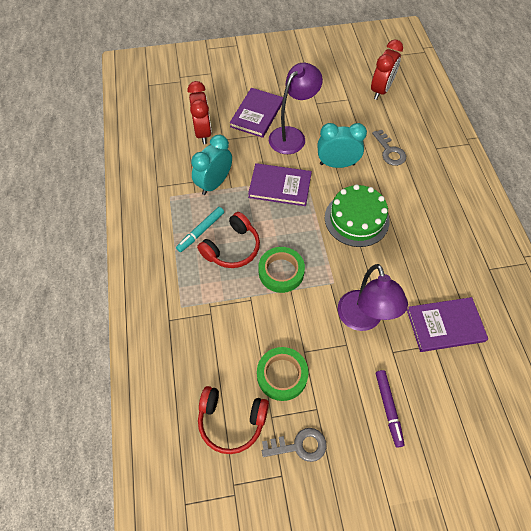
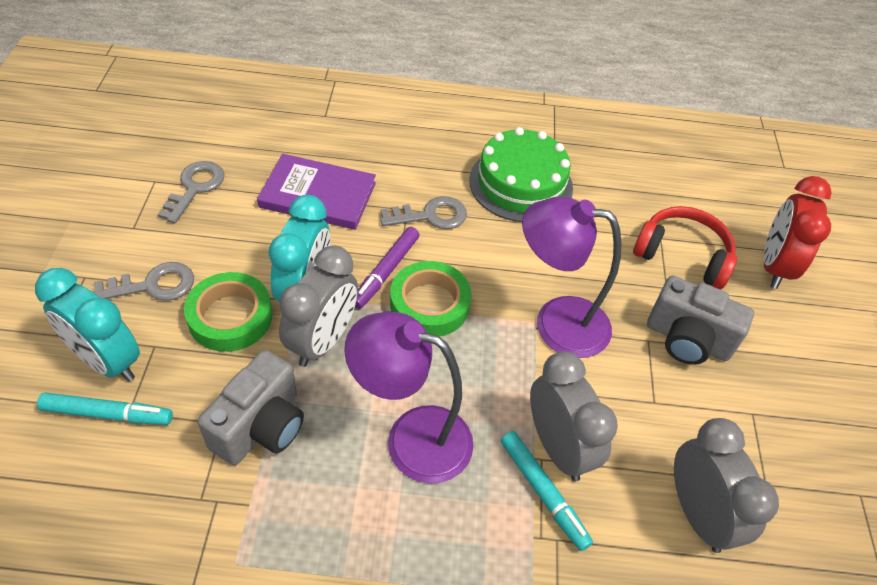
grey camera: none = 0 -> [198,350,304,465] [647,276,754,365] = 2
grey clock: none = 0 -> [279,246,358,367] [530,351,618,481] [674,418,779,553] = 3
grey key: [262,428,327,462] [372,129,406,166] = 2 -> [93,262,194,301] [158,161,225,223] [380,196,467,229] = 3
purple book: [230,88,283,138] [248,163,312,206] [407,297,488,352] = 3 -> [257,154,376,230] = 1
red clock: [188,81,212,144] [371,40,403,100] = 2 -> [764,176,832,289] = 1
red headphones: [197,212,260,268] [198,386,269,454] = 2 -> [633,206,737,289] = 1
turquoise marker: [176,207,224,252] = 1 -> [37,392,173,425] [501,431,593,551] = 2

